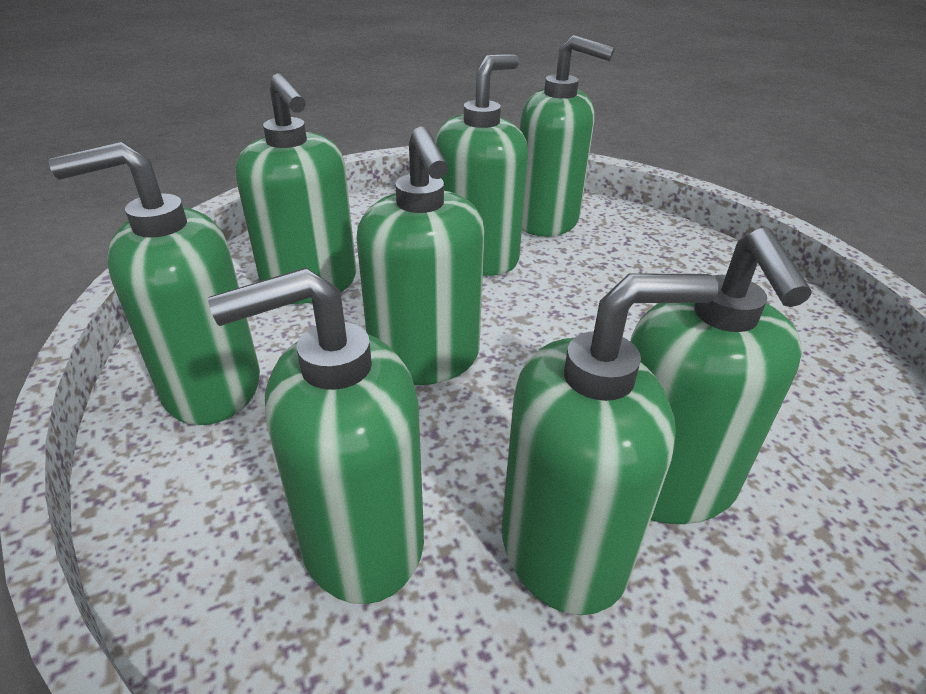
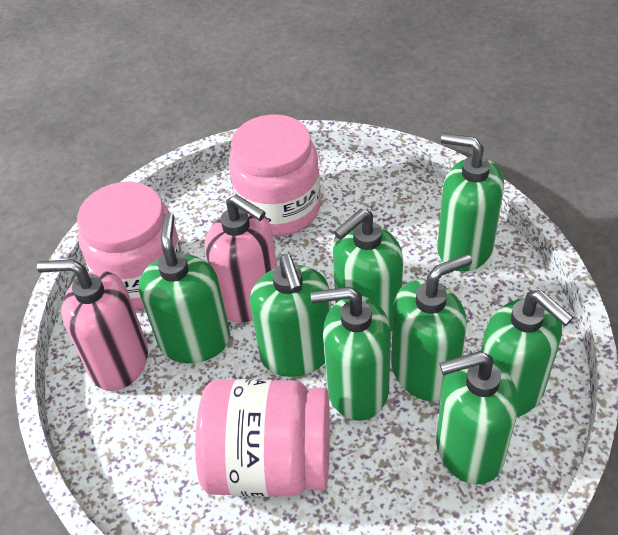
pink jar: none = 0 -> [77,182,183,310] [195,379,330,497] [229,114,321,236] = 3
pink soap dispenser: none = 0 -> [37,259,148,391] [205,194,277,323] = 2

